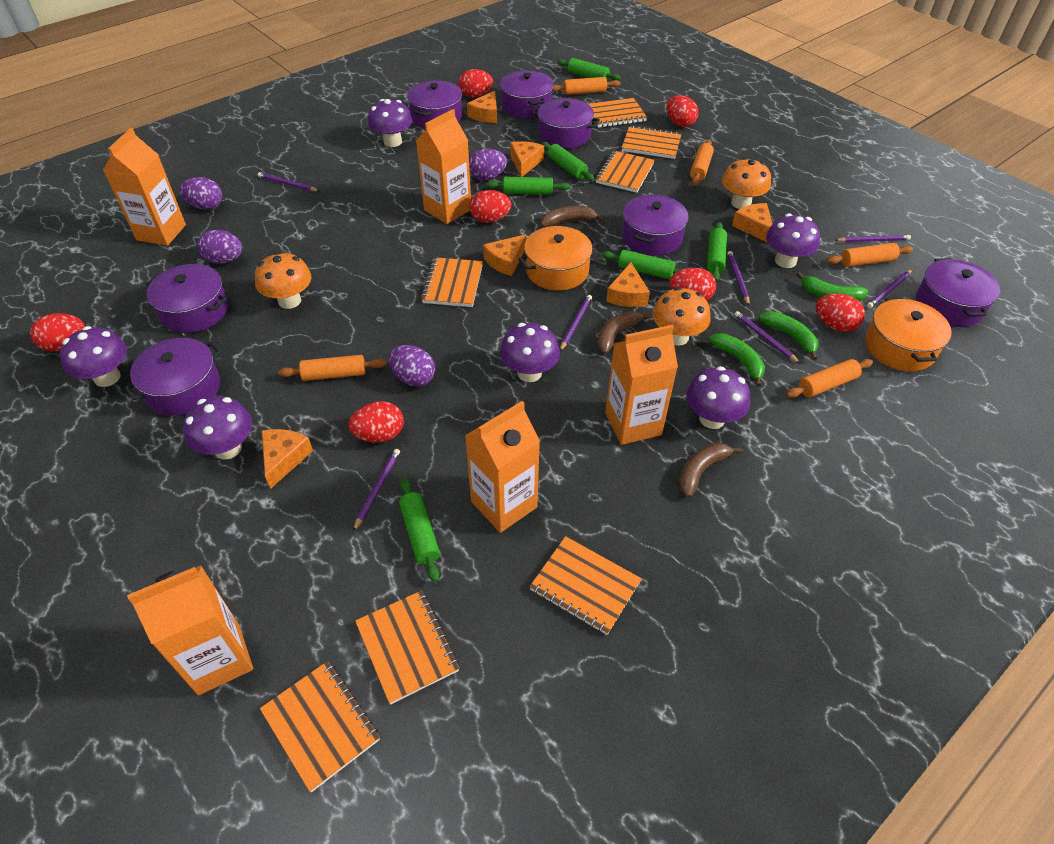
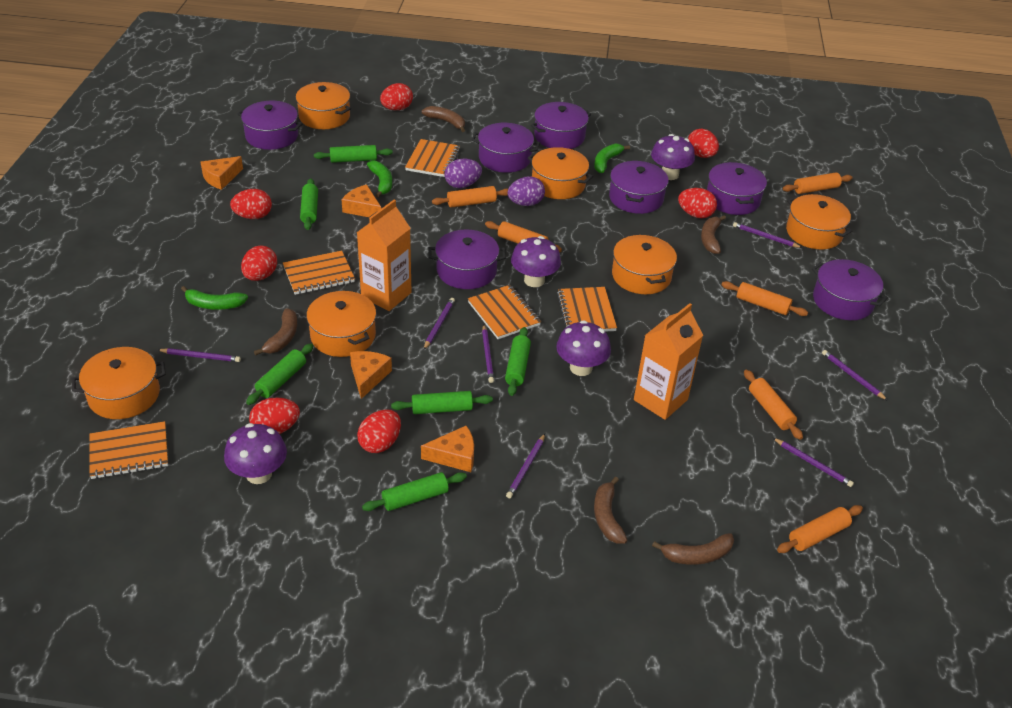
brown banana: [541,206,604,227] [597,311,651,354] [679,443,743,498] = 3 -> [254,308,297,355] [422,106,465,132] [594,477,627,543] [652,533,734,565] [701,215,726,254] = 5
orange carton: [103,128,186,246] [127,566,253,695] [416,109,471,224] [465,401,540,533] [605,325,678,445] = 5 -> [357,200,412,311] [634,303,703,420] = 2
orange cheese: [262,429,313,489] [467,91,497,123] [483,234,526,276] [510,141,544,177] [606,262,650,307] [732,203,773,243] = 6 -> [201,156,243,190] [342,185,381,217] [350,351,392,399] [421,426,474,472] = 4
orange mushroom: [255,252,311,309] [653,287,711,346] [722,157,771,209] = 3 -> none = 0
orange notebook: [260,661,380,792] [355,590,459,705] [421,257,483,307] [529,536,642,635] [589,98,647,128] [596,151,655,193] [622,125,681,159] = 7 -> [89,421,168,479] [283,251,355,295] [405,139,460,177] [468,285,541,339] [557,287,617,332] = 5
orange pot: [518,226,597,290] [865,297,952,372] = 2 -> [72,347,166,419] [296,82,351,129] [306,291,376,357] [528,147,593,199] [612,234,677,294] [786,194,852,250] = 6
orange rolling pin: [278,355,386,381] [553,77,621,95] [690,140,714,185] [786,359,873,398] [827,243,913,267] = 5 -> [432,186,508,208] [485,221,562,252] [721,281,808,316] [744,370,803,440] [777,505,863,553] [782,172,853,194] = 6
purple egg: [179,177,222,210] [197,230,242,264] [389,345,435,387] [469,149,507,180] = 4 -> [445,158,482,188] [507,176,545,206] = 2
purple mushroom: [60,326,127,387] [183,396,252,459] [368,99,412,147] [500,323,560,382] [686,366,750,429] [766,213,820,268] = 6 -> [224,423,287,484] [511,236,561,287] [556,320,611,376] [651,134,695,180] = 4

